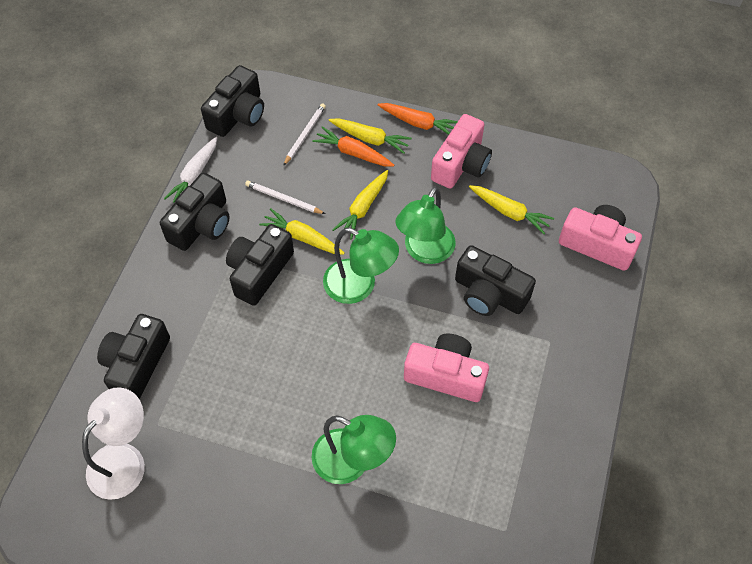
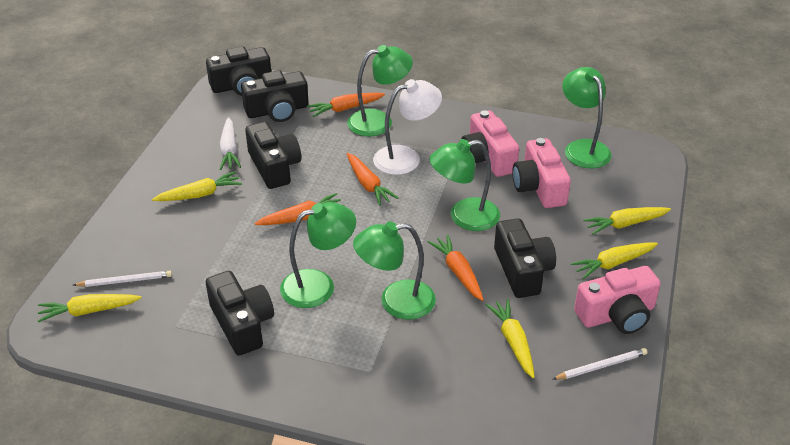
green lamp: [311,415,396,484] [323,228,399,304] [395,187,456,264] = 3 -> [280,202,356,308] [347,45,413,136] [353,221,436,320] [430,139,500,231] [562,67,612,168] = 5
orange carrot: [312,126,394,167] [378,103,458,135] = 2 -> [255,193,345,225] [307,93,385,117] [347,153,398,206] [428,235,483,301] = 4
yellow carrot: [259,208,345,255] [329,118,412,154] [333,170,388,240] [469,185,554,234] = 4 -> [38,294,141,323] [152,171,242,201] [485,299,535,378] [571,243,658,279] [583,207,671,235] = 5

